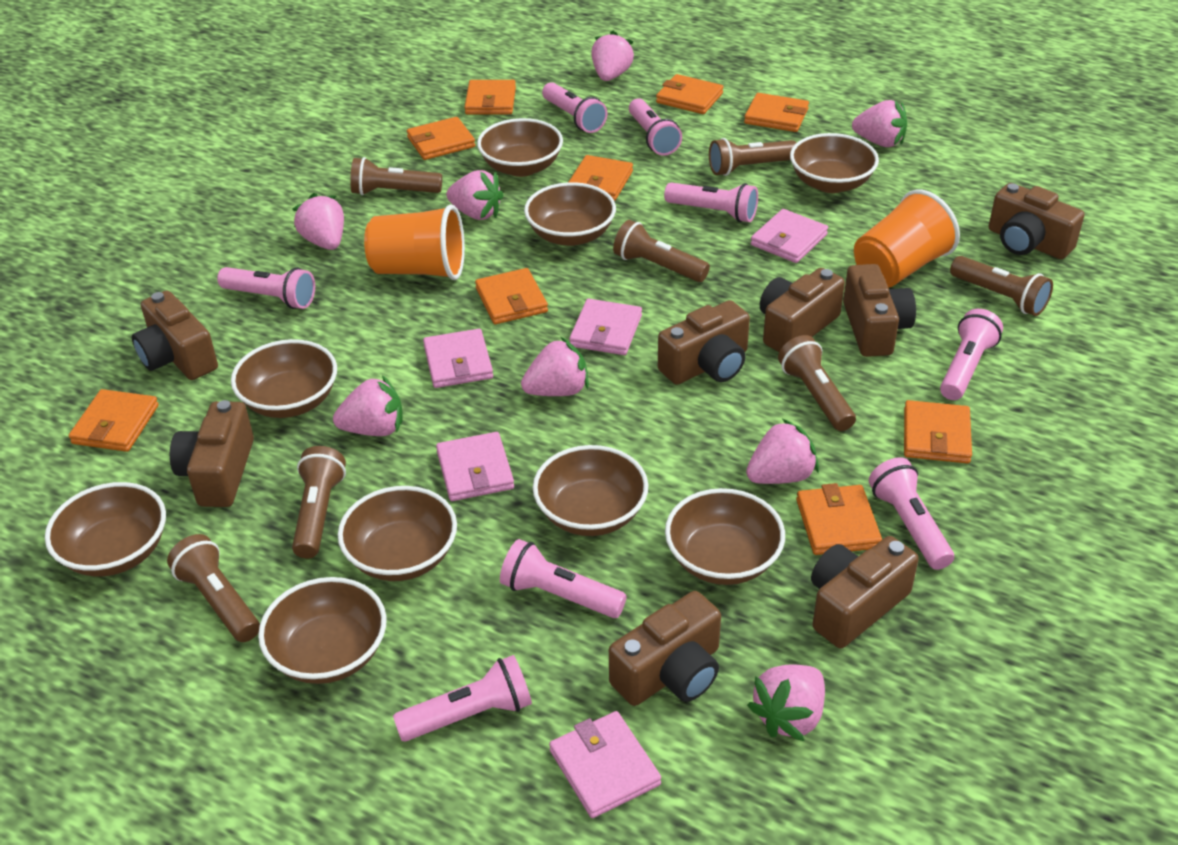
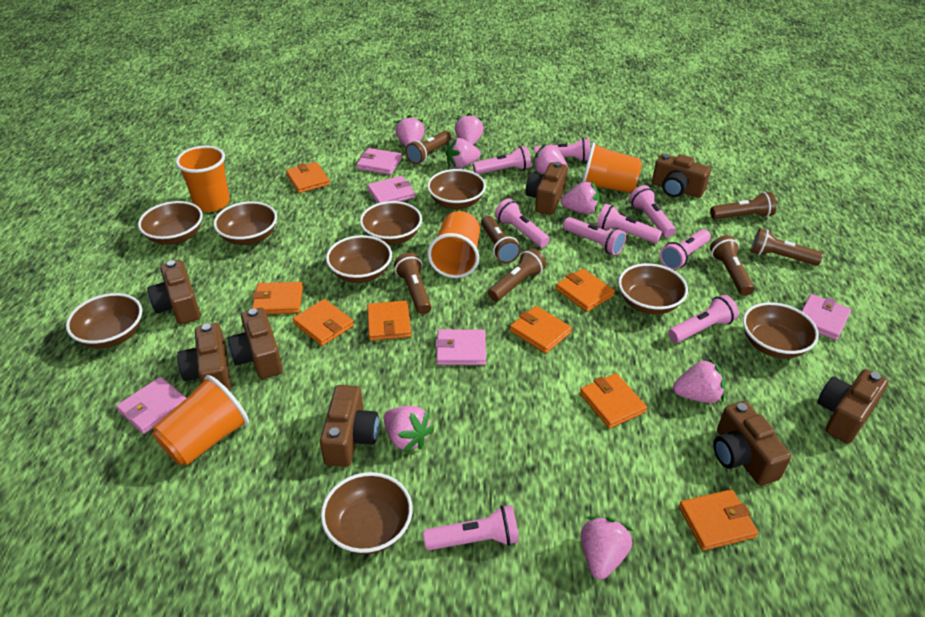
orange cup: [364,204,465,280] [854,189,960,288] = 2 -> [152,375,249,466] [176,146,230,212] [427,211,480,278] [582,142,642,193] = 4
orange wallet: [69,389,159,452] [407,117,475,160] [464,80,516,114] [475,268,548,324] [569,155,633,201] [656,74,723,114] [744,93,809,132] [796,483,882,555] [904,400,972,464] = 9 -> [252,282,303,314] [286,162,330,193] [293,299,354,346] [367,300,411,341] [510,306,572,354] [556,269,615,312] [580,373,647,429] [679,489,758,551] = 8
pink flashlight: [217,267,315,309] [393,655,532,742] [500,539,627,618] [542,82,608,133] [629,98,682,156] [664,182,758,222] [869,457,954,570] [940,309,1003,400] = 8 -> [423,505,519,550] [473,146,531,174] [495,198,550,248] [534,138,590,162] [563,217,626,255] [597,204,662,243] [629,185,676,238] [660,229,711,270] [668,295,739,343] = 9

